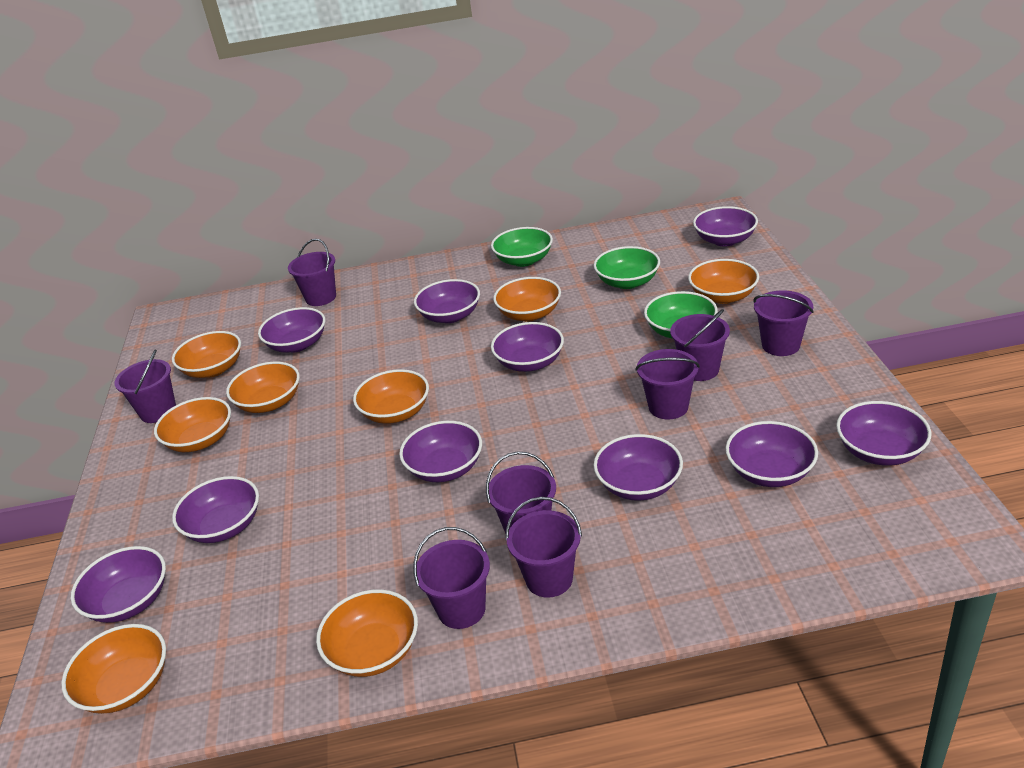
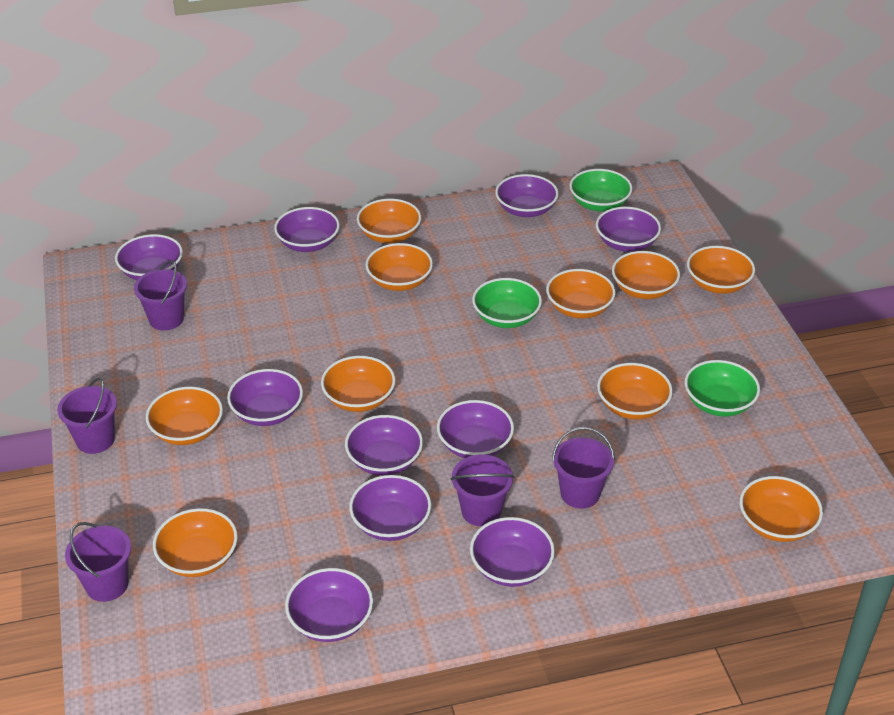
orange bowl: [61,624,166,714] [154,397,231,452] [172,331,241,378] [226,362,300,413] [316,589,418,677] [353,369,429,424] [493,277,561,322] [688,259,759,304] = 8 -> [146,387,223,445] [153,508,238,577] [321,356,396,412] [357,199,421,243] [366,243,433,291] [546,269,616,319] [597,363,673,419] [612,251,680,299] [687,246,755,294] [740,476,823,542] = 10
purple bucket: [115,349,176,423] [288,239,336,306] [413,527,490,629] [486,451,556,534] [505,497,582,598] [635,349,700,420] [670,309,730,381] [753,290,814,356] = 8 -> [57,378,117,454] [65,522,131,602] [134,260,187,330] [450,454,514,526] [552,427,615,509] = 5

